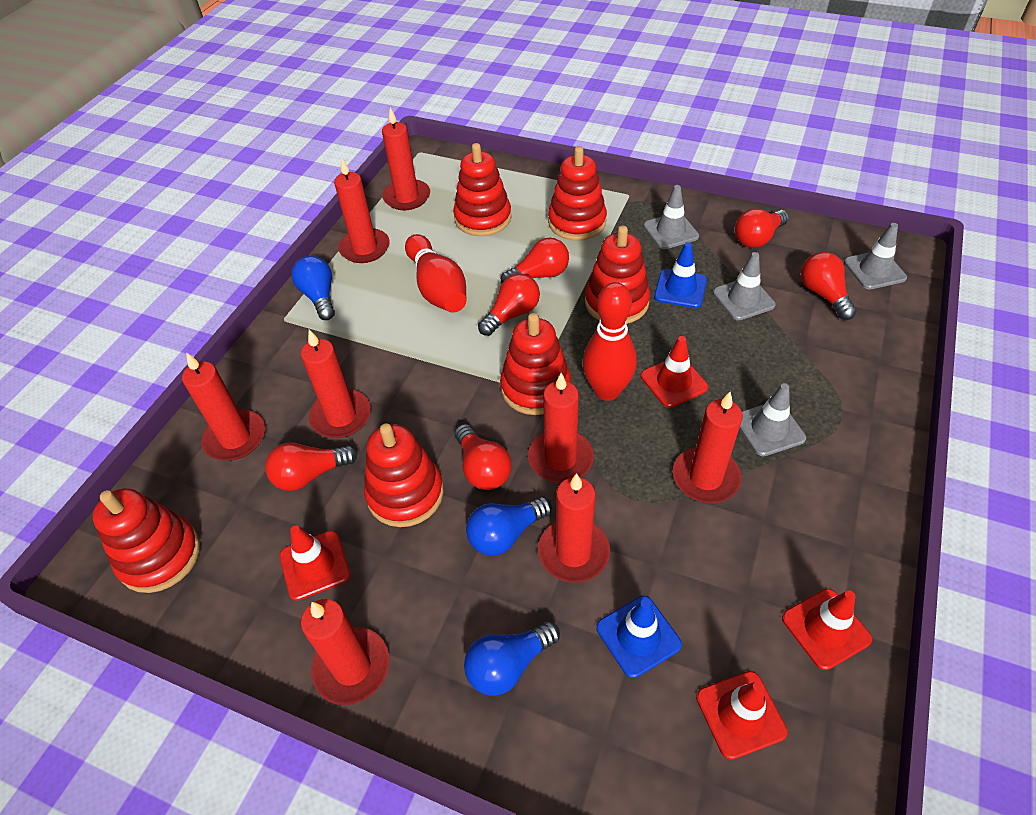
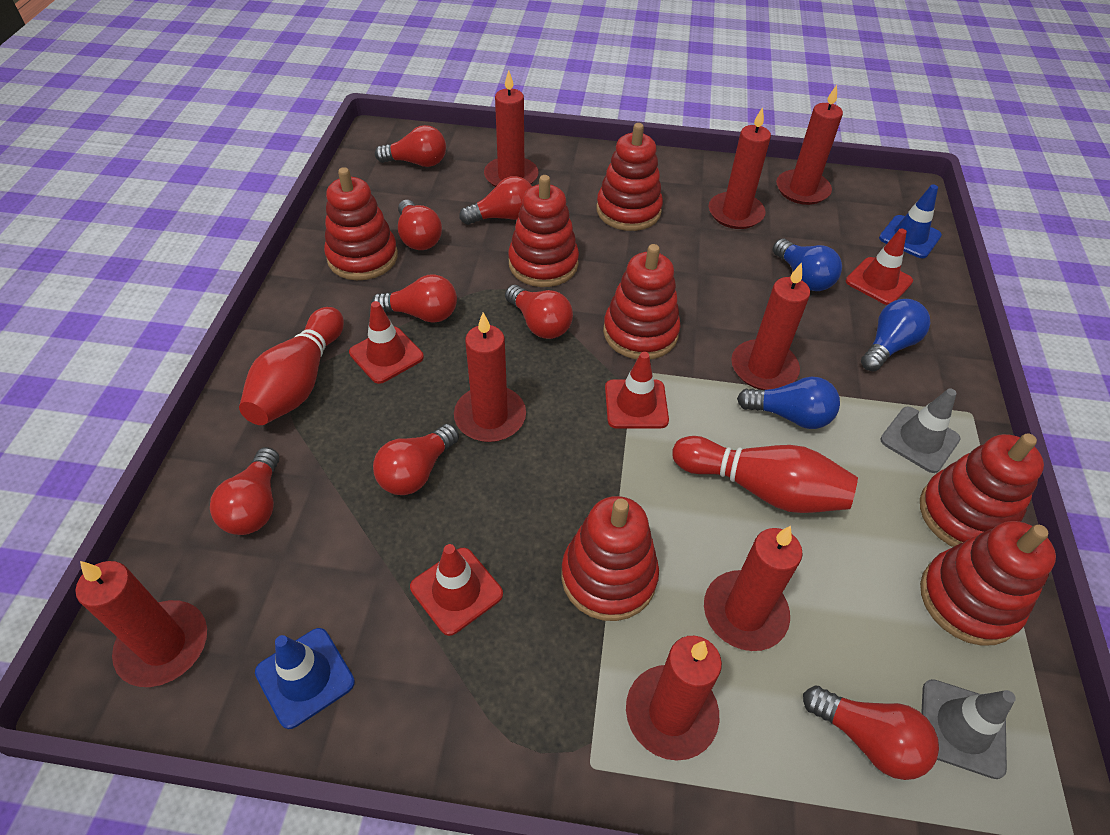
grey traffic cone: [644,185,699,249] [713,252,776,320] [739,383,806,456] [844,223,907,290] = 4 -> [880,388,960,473] [921,679,1016,779] = 2
red light bulb: [265,442,358,491] [455,424,512,490] [478,273,540,336] [501,237,569,284] [735,208,789,248] [801,252,857,320] = 6 -> [210,447,279,535] [371,274,457,323] [373,424,459,495] [375,125,446,167] [398,200,442,250] [459,176,532,225] [505,285,573,339] [803,686,939,780] = 8
red stacking toy: [93,488,200,593] [364,423,444,527] [453,143,512,236] [500,313,571,415] [548,146,607,241] [585,226,650,324] = 6 -> [324,167,398,280] [508,175,579,287] [561,496,659,621] [596,123,663,231] [603,244,681,359] [920,433,1044,547] [920,521,1056,646] = 7

